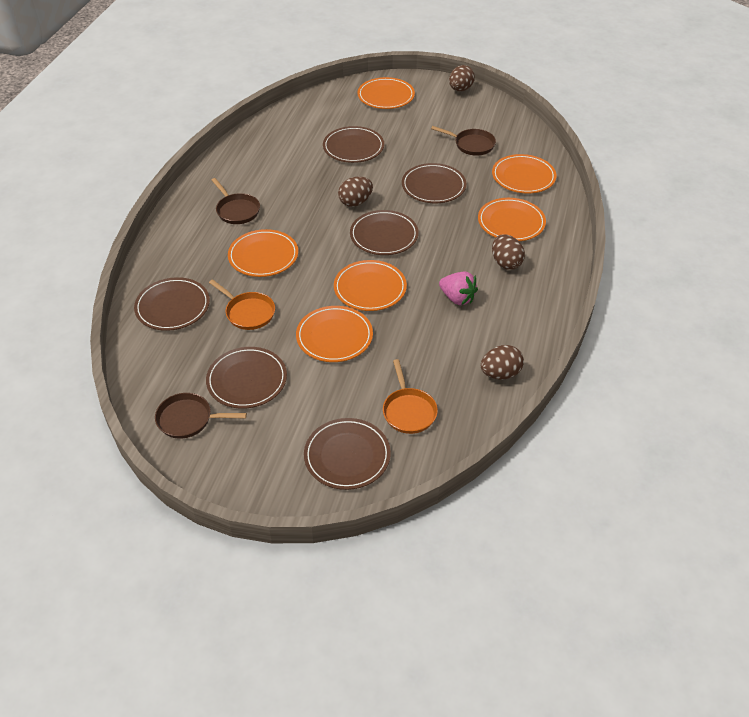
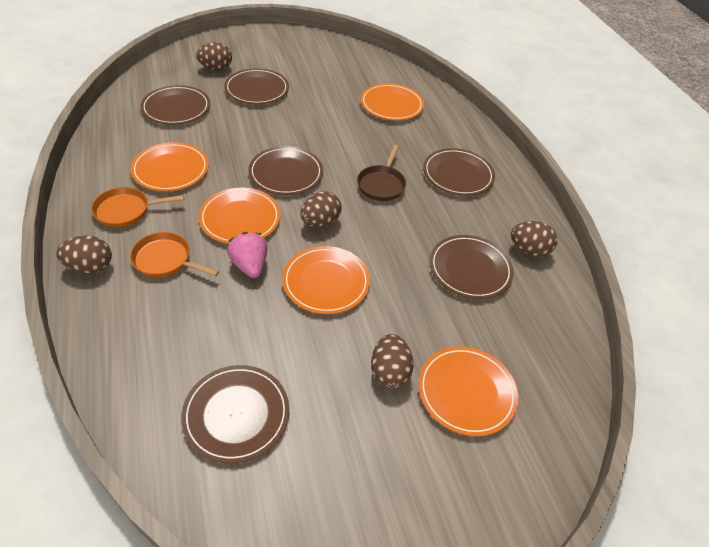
brown egg: [338,176,373,207] [449,65,475,91] [481,345,524,380] [492,234,525,270] = 4 -> [56,235,112,274] [196,42,232,70] [300,191,341,227] [371,334,413,388] [511,221,557,257] = 5
brown pan: [155,393,247,439] [212,178,260,224] [431,126,496,156] = 3 -> [357,145,406,201] = 1
orange plate: [228,229,298,277] [296,306,373,362] [334,260,407,311] [357,77,415,109] [478,198,546,241] [492,154,556,193] = 6 -> [130,142,209,191] [198,188,281,244] [282,246,370,314] [361,83,424,121] [418,346,518,436] = 5

